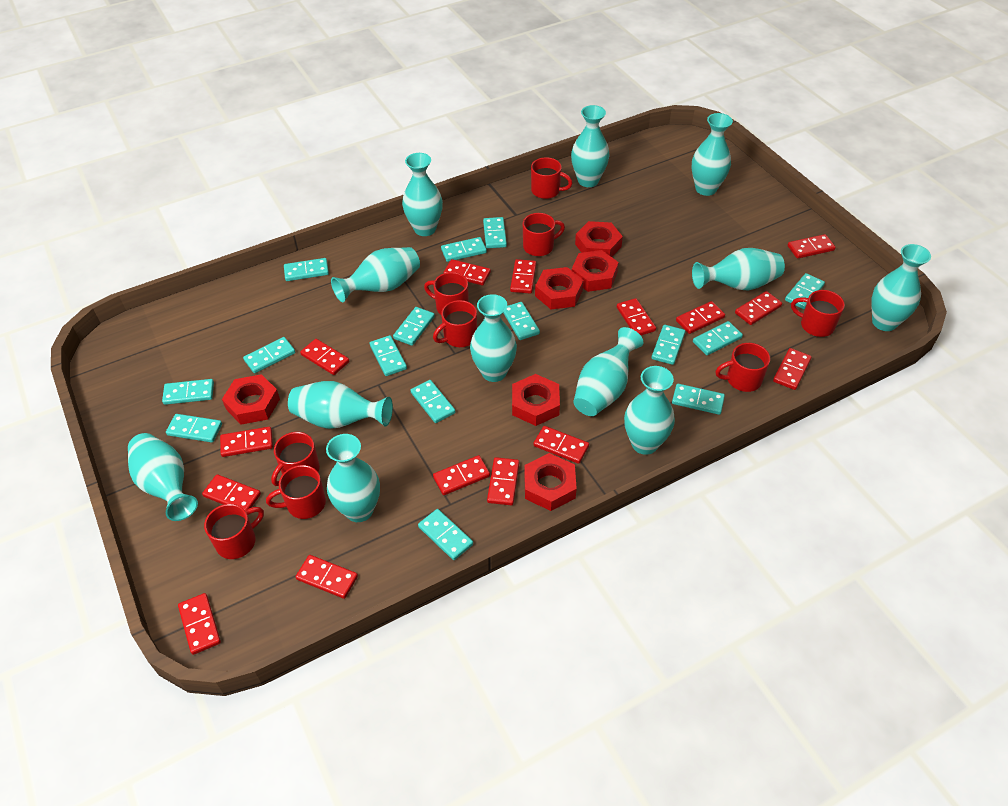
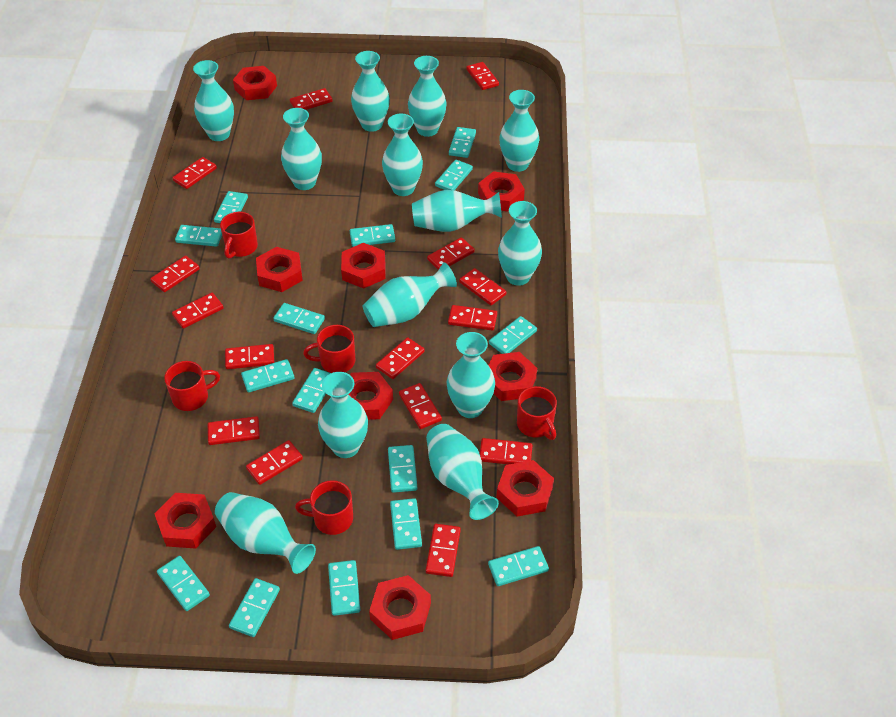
red mug: [204,504,264,559] [266,465,326,519] [271,432,320,486] [424,272,469,315] [433,300,477,347] [523,213,565,256] [531,157,573,199] [715,343,770,392] [791,290,845,337] = 9 -> [164,361,220,411] [220,212,258,259] [295,480,353,535] [303,325,355,373] [517,386,557,440] = 5
red nut: [222,374,280,425] [512,374,560,426] [524,453,577,511] [535,267,583,309] [572,250,619,292] [575,221,623,257] = 6 -> [154,493,216,549] [233,66,277,100] [256,247,303,292] [341,243,385,289] [348,372,393,420] [369,575,431,640] [478,171,525,212] [488,352,537,401] [496,460,554,517] = 9
turquoise vase: [128,433,198,521] [288,381,393,429] [326,434,380,522] [331,247,420,302] [402,153,443,236] [470,294,517,382] [571,105,610,187] [573,327,643,416] [624,366,675,455] [692,113,733,196] [692,248,785,291] [871,244,931,331] = 12 -> [193,60,234,141] [215,492,316,574] [281,108,322,190] [318,372,368,458] [351,51,390,132] [363,262,457,327] [382,114,423,196] [408,56,447,137] [412,190,502,232] [426,424,499,520] [446,332,495,418] [498,201,542,286] [499,90,539,172] = 13

